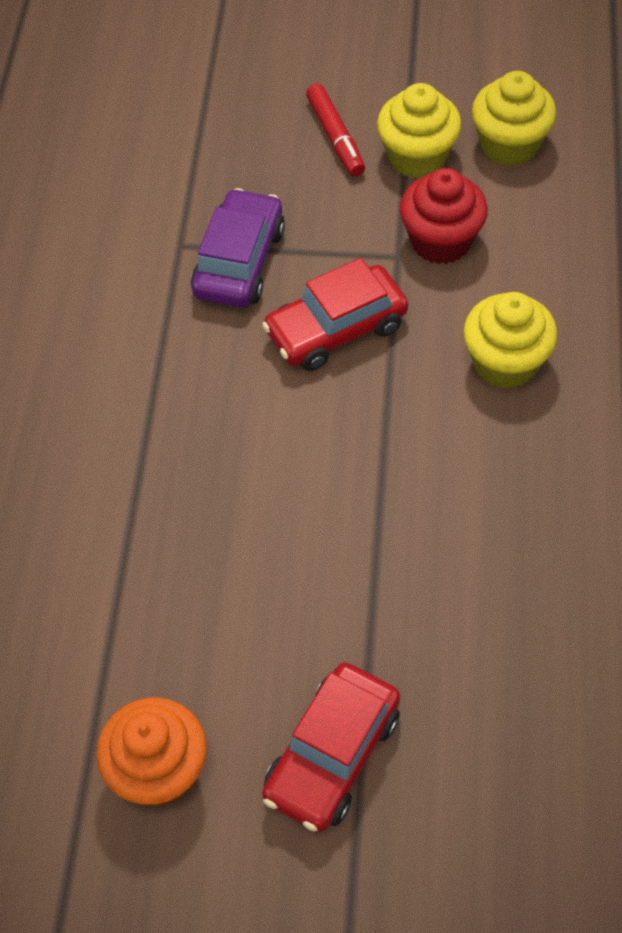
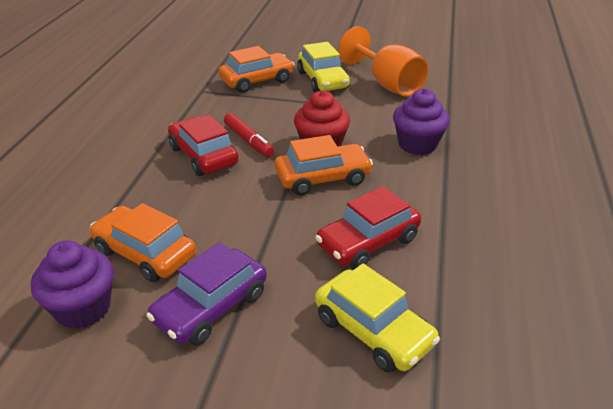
orange car: none = 0 -> [90,203,196,282] [218,46,295,93] [275,135,373,195] = 3
orange cupcake: [96,697,207,807] = 1 -> none = 0
orange goblet: none = 0 -> [339,26,429,97] = 1
purple cupcake: none = 0 -> [31,241,114,329] [393,88,450,155] = 2
yellow car: none = 0 -> [297,42,350,93] [315,264,440,373] = 2
yellow cupcake: [377,83,462,179] [463,292,557,389] [472,71,556,166] = 3 -> none = 0

